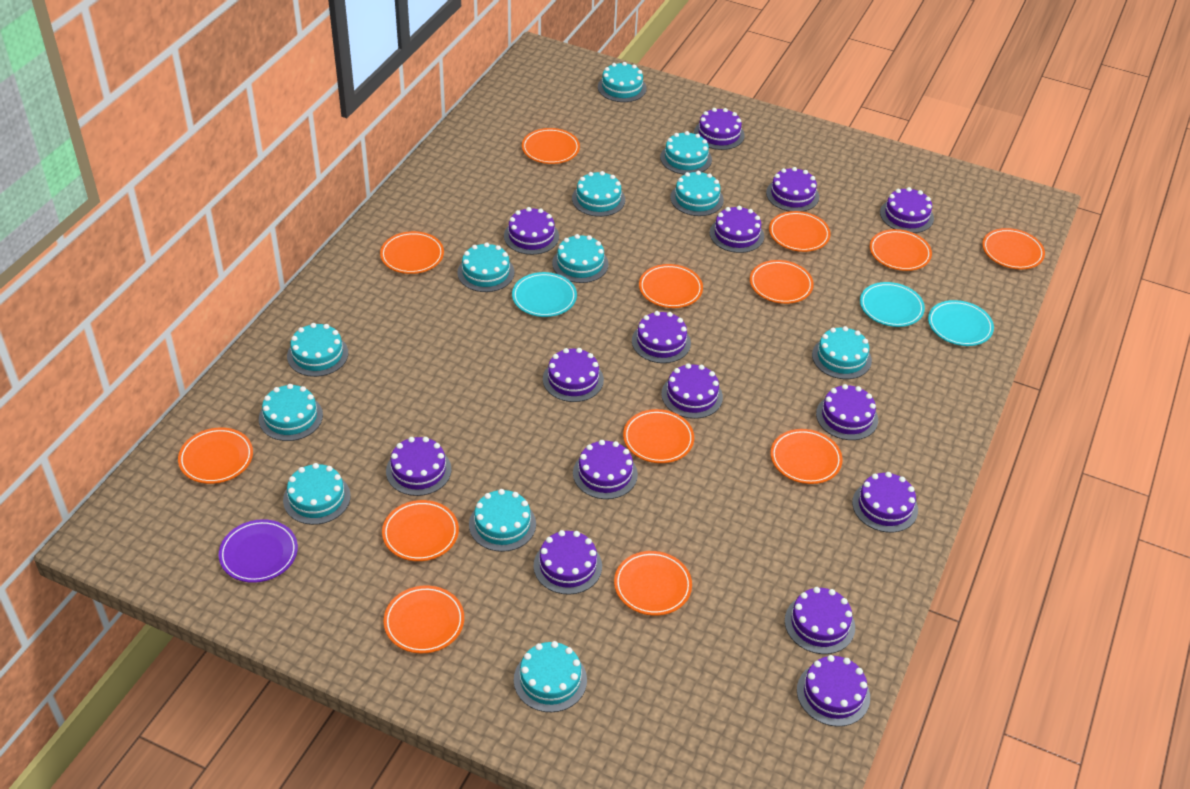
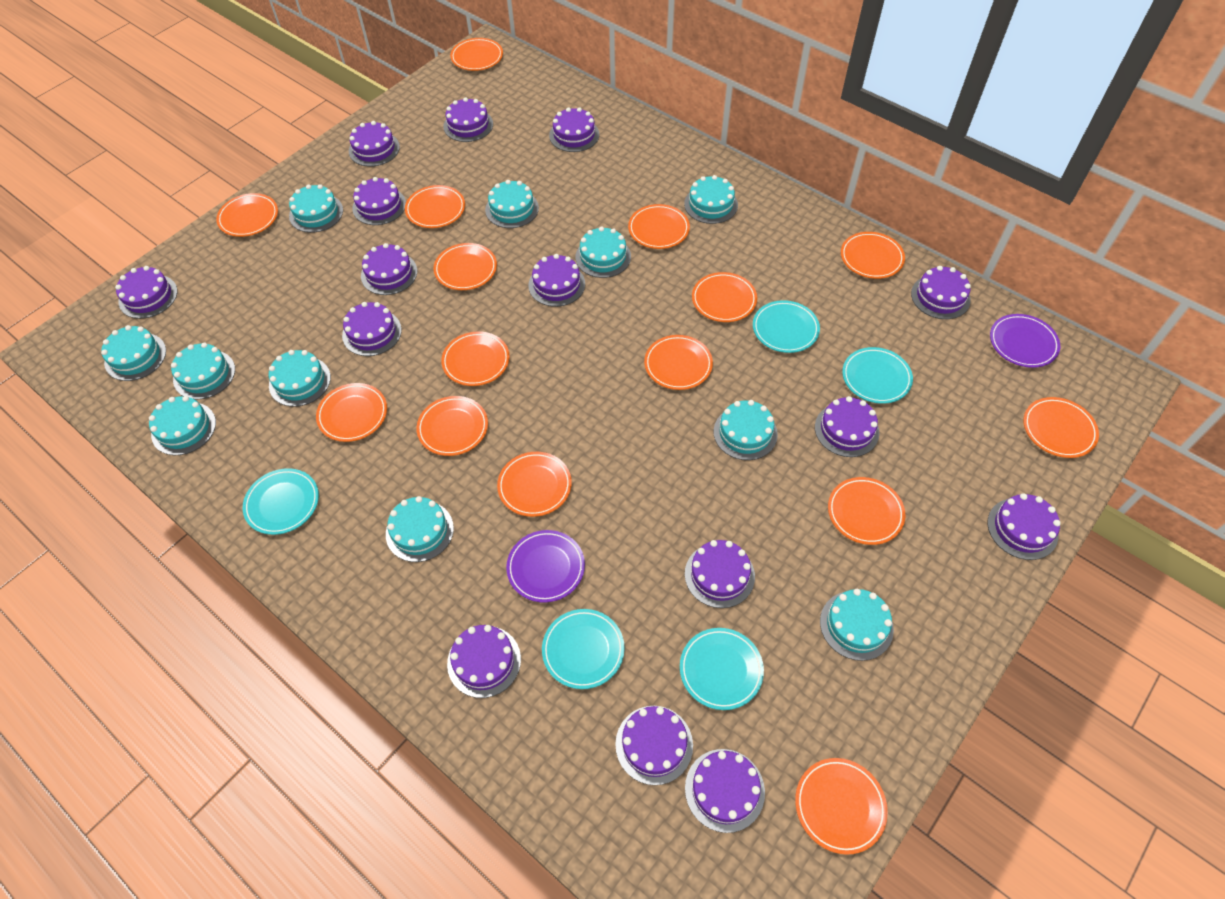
orange plate: [178,428,253,484] [380,231,444,274] [382,500,459,561] [384,585,464,653] [522,128,580,164] [614,551,692,616] [623,409,694,463] [639,264,703,308] [750,260,814,304] [769,211,831,252] [771,429,843,484] [870,229,932,271] [982,228,1045,269] = 13 -> [216,193,278,237] [316,383,387,442] [405,185,465,228] [416,396,488,456] [434,243,497,290] [441,331,510,386] [450,38,503,71] [497,452,572,517] [628,204,690,249] [644,335,713,390] [692,272,757,322] [795,758,888,855] [828,477,905,545] [841,232,905,279] [1023,397,1099,458] = 15
purple plate: [219,519,298,583] = 1 -> [506,530,585,603] [990,314,1060,368] = 2
turquoise cake: [259,384,323,441] [283,463,351,525] [287,323,348,377] [457,243,515,292] [469,489,536,552] [514,641,587,712] [552,234,609,283] [572,171,625,217] [598,62,647,102] [660,131,712,175] [670,171,724,216] [812,326,872,379] = 12 -> [101,325,166,381] [149,396,216,455] [171,342,235,399] [269,350,331,407] [289,184,343,233] [386,496,454,562] [485,180,539,228] [575,227,631,278] [684,175,738,224] [714,400,778,460] [820,589,894,661] = 11
turquoise plate: [512,272,577,317] [860,282,925,327] [928,300,994,346] = 3 -> [243,468,319,535] [542,609,625,689] [680,628,764,710] [753,300,820,353] [842,347,913,404] = 5

